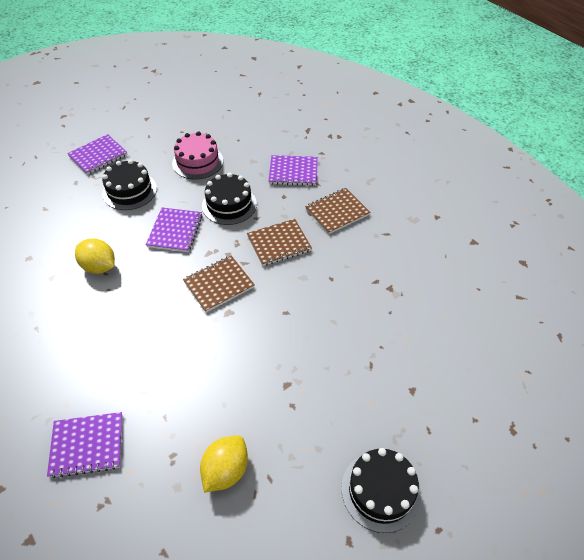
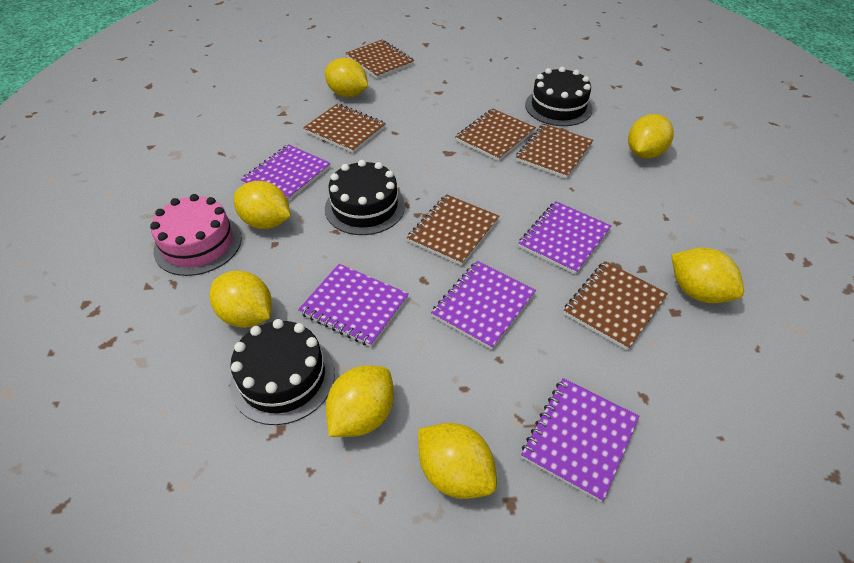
brown notebook: [183,256,255,312] [247,219,312,266] [305,188,370,234] = 3 -> [303,104,386,153] [346,40,414,79] [407,194,499,265] [455,109,536,161] [516,124,593,179] [564,261,668,350] = 6
purple notebook: [47,412,123,478] [67,134,128,175] [146,208,203,252] [268,155,318,186] = 4 -> [241,144,331,201] [298,264,409,347] [431,261,536,350] [519,201,611,275] [521,378,639,502] = 5
yellow lemon: [75,238,115,274] [200,436,248,493] = 2 -> [209,271,272,328] [234,181,291,229] [325,58,368,97] [326,366,394,437] [418,423,497,499] [628,114,674,159] [671,248,744,303] = 7

